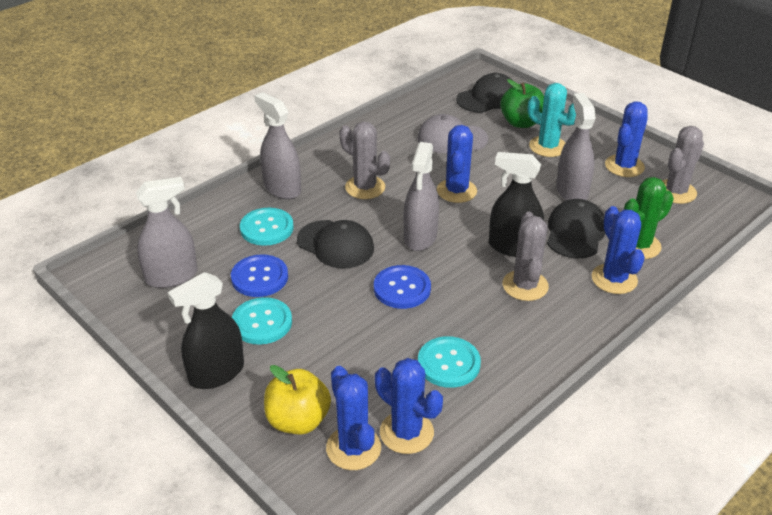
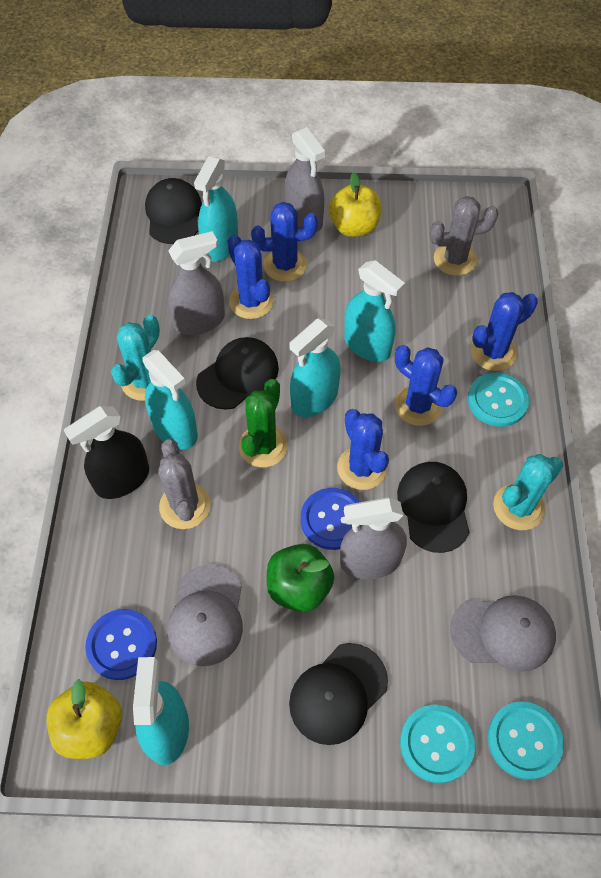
black cap: [297,220,374,269] [456,73,513,113] [547,199,605,259] = 3 -> [145,178,202,244] [196,337,279,410] [289,643,388,745] [397,462,470,553] = 4
black spray bottle: [168,272,244,389] [489,152,544,257] = 2 -> [64,406,149,499] = 1
grey cactus: [340,122,390,199] [503,212,549,301] [662,126,704,204] = 3 -> [158,439,211,529] [430,196,499,276] = 2
grey cap: [417,114,488,153] = 1 -> [168,564,243,666] [450,595,556,672] = 2
grey spray bottle: [136,177,198,288] [255,92,301,199] [404,142,439,251] [556,93,596,200] = 4 -> [168,231,225,335] [285,127,325,232] [340,497,407,579] = 3
turquoise cactus: [528,83,576,157] = 1 -> [111,315,160,401] [493,454,563,530] = 2
turquoise spray bottle: none = 0 -> [133,657,189,765] [142,350,198,450] [194,156,238,262] [290,318,341,417] [344,260,405,362] = 5
yellow apple: [264,365,331,435] = 1 -> [46,679,122,759] [329,172,382,237] = 2

